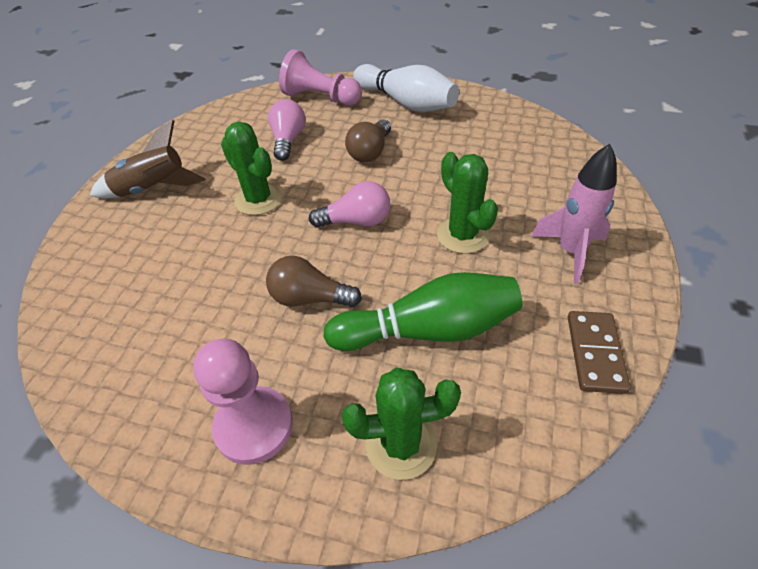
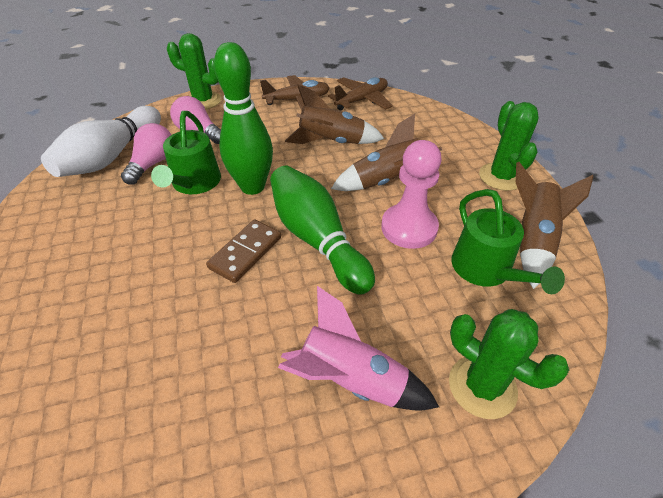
brown light bulb: [266,256,362,307] [345,120,391,162] = 2 -> none = 0
brown plane: none = 0 -> [260,75,330,110] [328,77,393,111] = 2
brown rocket: [90,120,206,198] = 1 -> [285,84,384,144] [331,114,442,191] [516,162,593,289] = 3
green bowling pin: [323,272,522,351] = 1 -> [214,42,273,195] [270,166,375,294] = 2
green watering can: none = 0 -> [151,111,221,194] [451,189,565,294] = 2
pink pawn: [193,339,293,465] [279,49,362,106] = 2 -> [381,140,442,249] = 1

